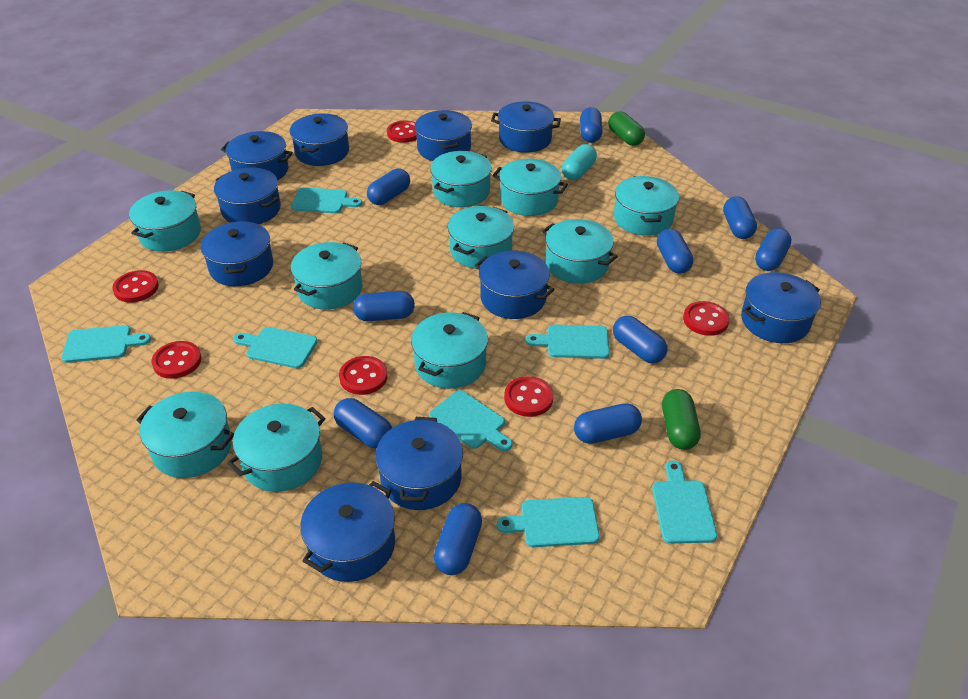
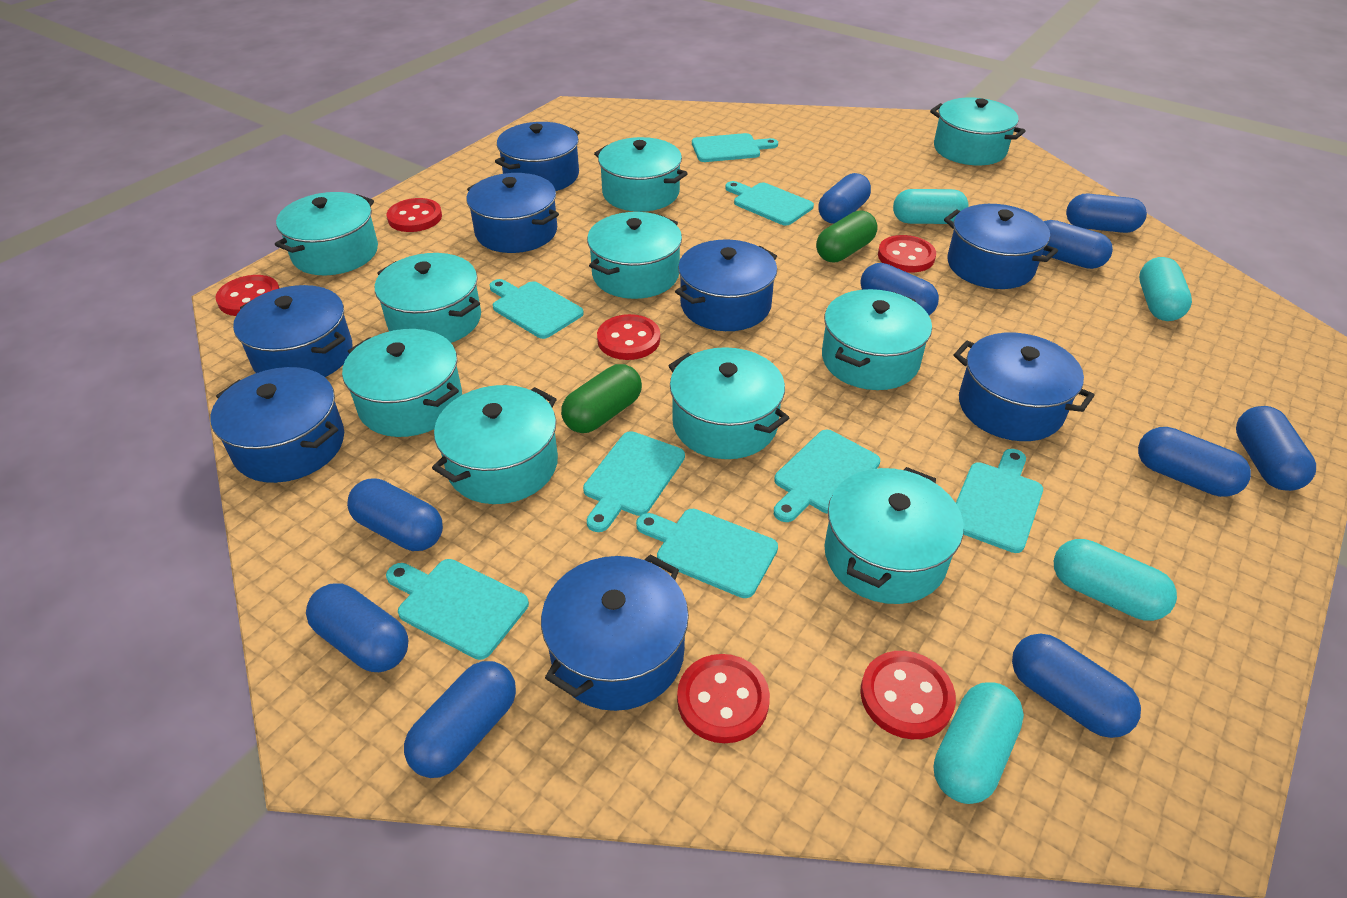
blue pot: [201,221,273,286] [214,167,281,224] [221,131,293,180] [290,113,349,166] [300,481,395,582] [375,417,463,510] [415,110,472,161] [475,251,555,319] [491,101,561,153] [741,272,821,343] = 10 -> [210,367,344,483] [233,285,352,377] [466,173,559,253] [495,122,580,191] [541,554,689,711] [675,239,777,331] [944,204,1058,289] [953,333,1095,441] = 8
turquoise capsule: [562,144,597,180] = 1 -> [893,189,969,224] [934,682,1024,804] [1054,539,1177,621] [1139,257,1192,321] = 4
turquoise cutting board: [61,325,151,363] [233,327,318,368] [291,187,362,213] [429,390,512,451] [497,497,600,547] [526,324,610,359] [652,460,717,544] = 7 -> [386,559,529,660] [490,279,584,339] [583,431,685,532] [636,509,778,598] [692,133,778,162] [725,181,814,226] [774,429,880,522] [956,449,1043,553] = 8

